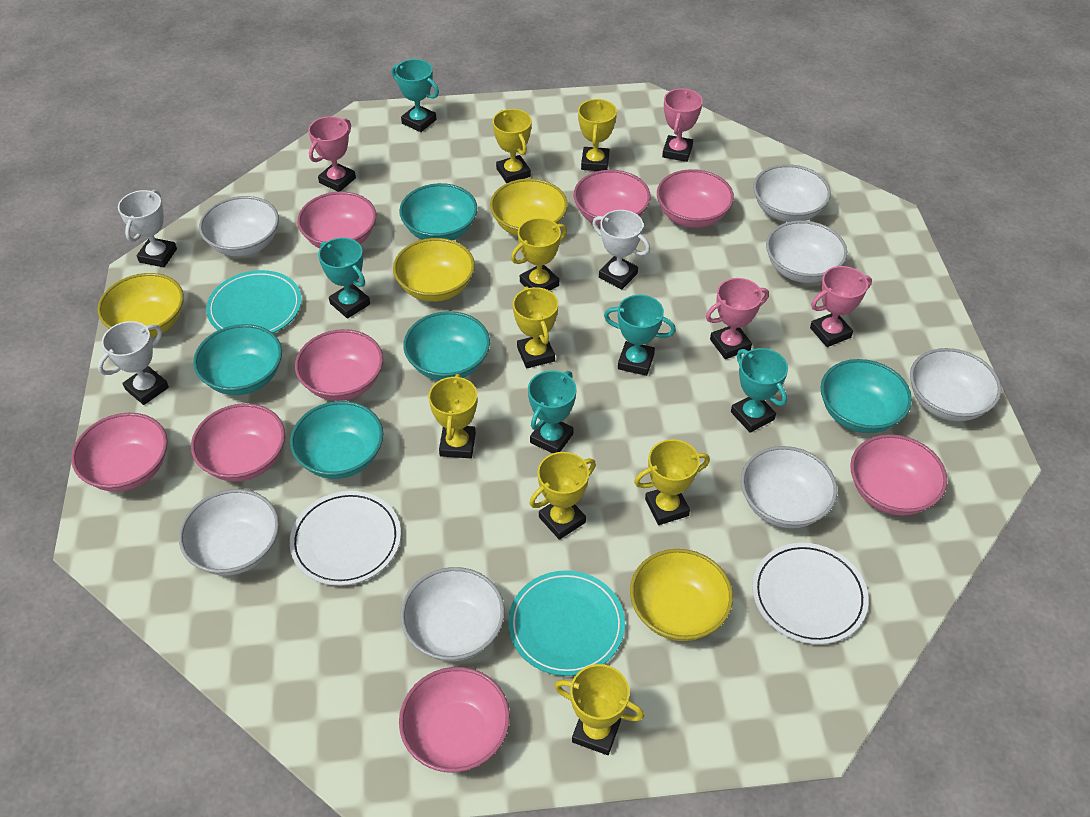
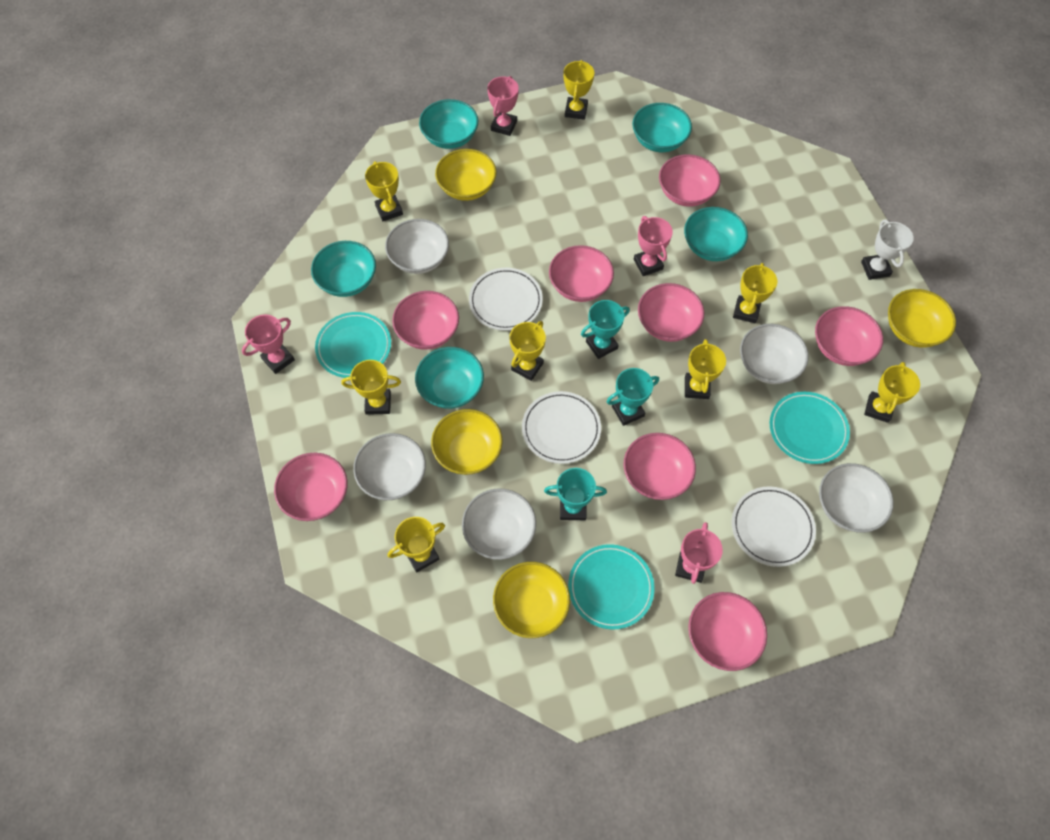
turquoise plate: [206,270,302,333] [508,570,625,676] = 2 -> [315,312,391,378] [568,544,655,630] [770,392,850,464] = 3
turquoise trophy: [318,238,370,319] [392,59,439,132] [528,370,577,453] [604,295,676,376] [731,348,788,433] = 5 -> [544,468,607,520] [581,300,630,359] [607,368,659,426] = 3
white bowl: [179,489,279,576] [199,196,279,256] [400,567,505,662] [741,446,837,528] [753,164,831,222] [766,221,847,283] [910,348,1001,421] = 7 -> [353,433,426,500] [385,219,449,274] [462,488,536,560] [740,324,808,384] [819,463,894,533] = 5
white plate: [289,491,401,586] [752,543,869,644] = 2 -> [469,268,543,331] [522,391,601,464] [732,486,816,567] = 3
white trophy: [98,321,169,405] [118,190,177,267] [592,210,650,289] = 3 -> [861,220,914,280] = 1

